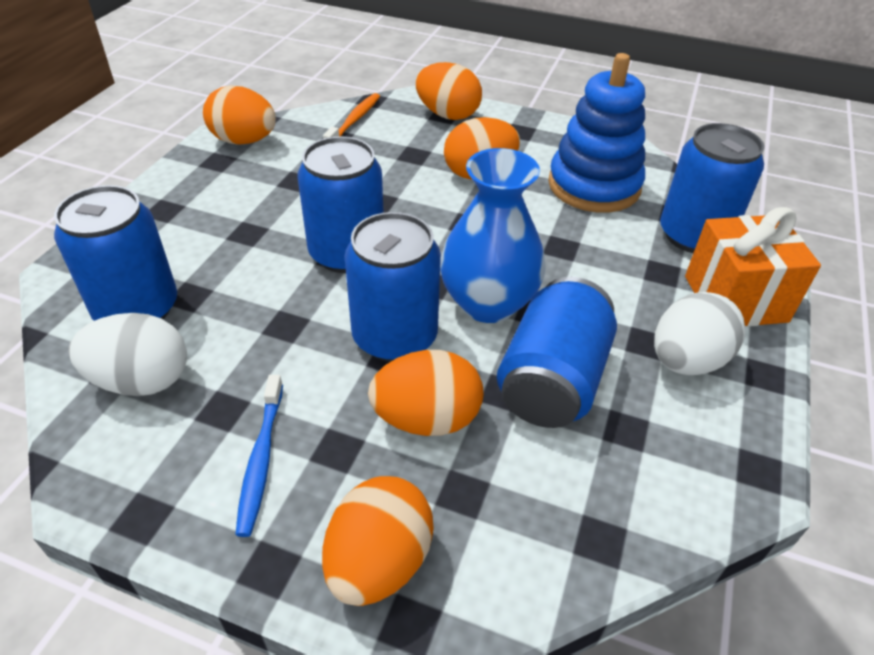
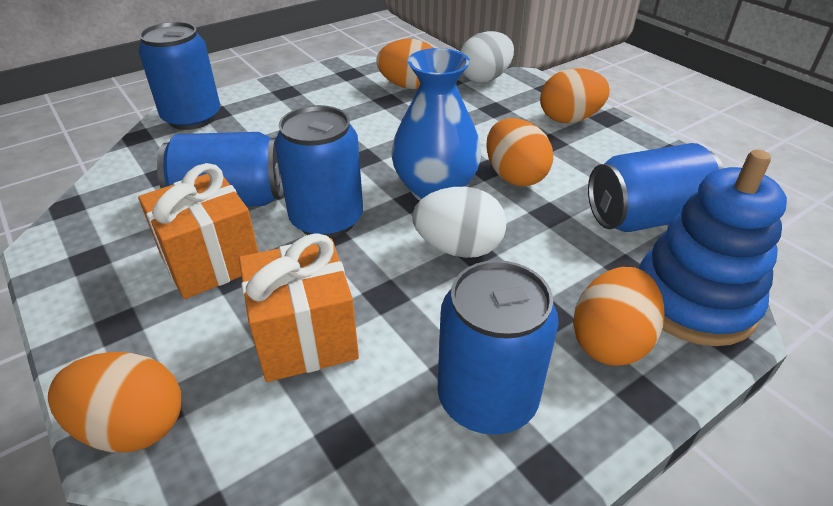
blue toothbrush: [235,375,283,537] = 1 -> none = 0
orange gift: [685,207,821,327] = 1 -> [138,163,259,299] [239,233,359,382] = 2
orange toothbrush: [323,93,380,139] = 1 -> none = 0

